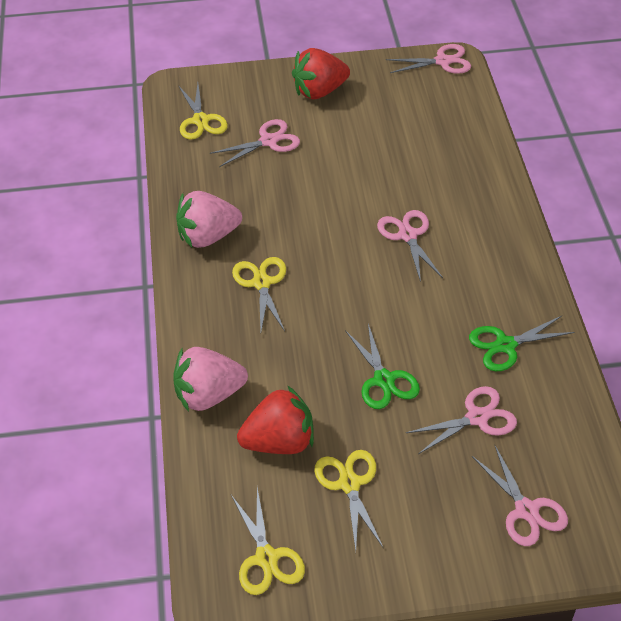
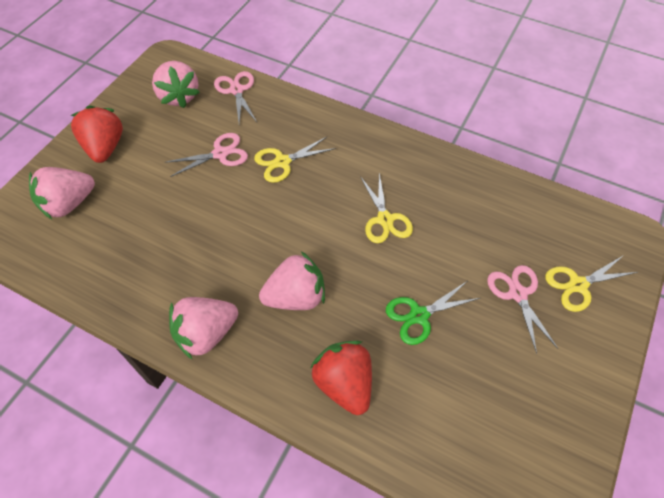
green scissors: [345,324,420,409] [469,316,575,371] = 2 -> [386,281,480,345] = 1
pink scissors: [210,119,300,167] [377,210,443,282] [386,44,471,74] [406,386,517,454] [472,446,568,546] = 5 -> [165,133,248,177] [214,71,257,123] [487,265,558,354] = 3
pink strawberry: [173,347,248,412] [176,191,242,248] = 2 -> [29,167,95,219] [152,61,200,108] [169,297,238,360] [259,251,325,310] = 4
yellow scissors: [178,84,228,140] [231,488,305,595] [232,257,286,331] [314,450,384,551] = 4 -> [254,137,336,183] [360,173,413,243] [545,255,638,312] = 3

